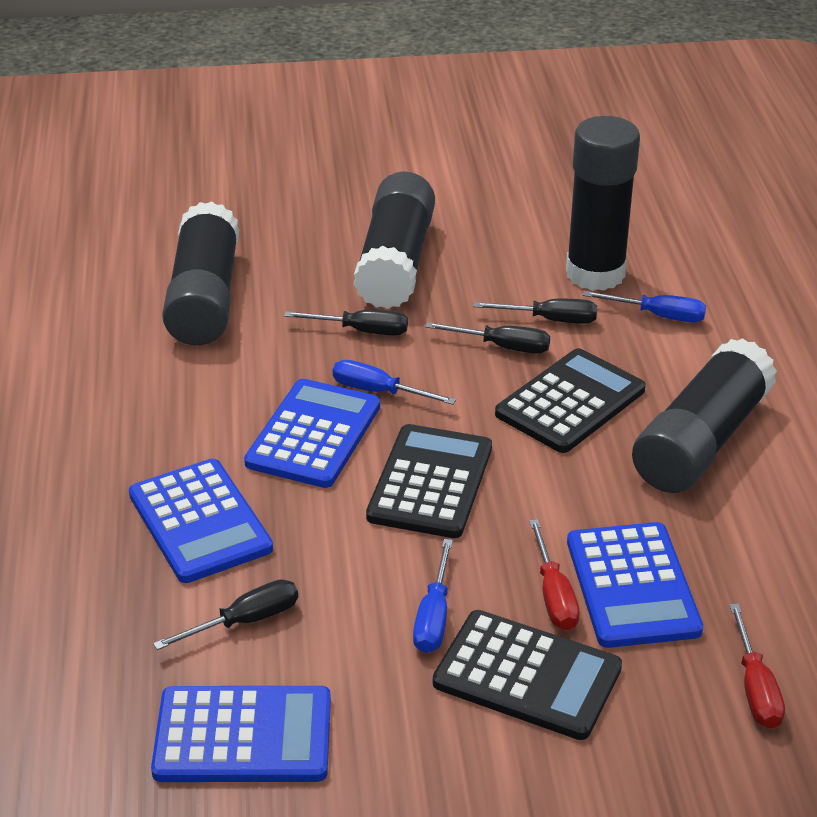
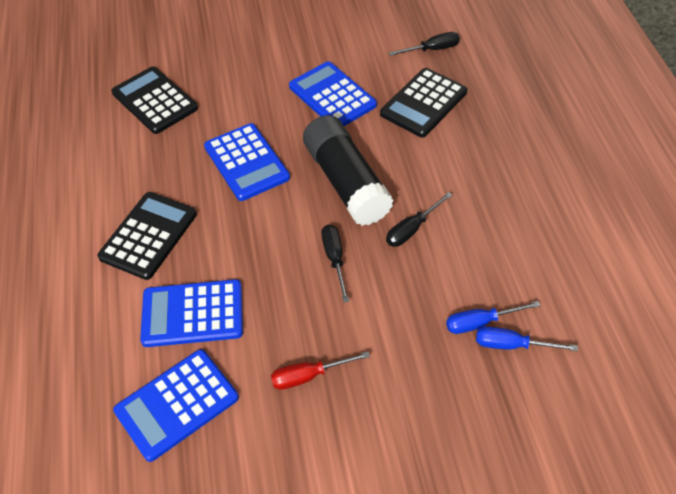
black glue stick: [162,201,239,345] [353,172,435,309] [566,116,640,291] [632,338,777,493] = 4 -> [303,115,394,226] = 1
black screwdriver: [153,579,298,650] [284,310,408,335] [425,322,550,354] [473,299,597,324] = 4 -> [322,224,349,302] [386,192,452,247] [389,32,460,56] = 3
blue screwdriver: [332,360,456,405] [413,539,453,653] [583,291,706,323] = 3 -> [446,301,541,334] [476,326,578,351] = 2
red screwdriver: [529,519,580,630] [729,603,785,729] = 2 -> [271,351,370,390] = 1

